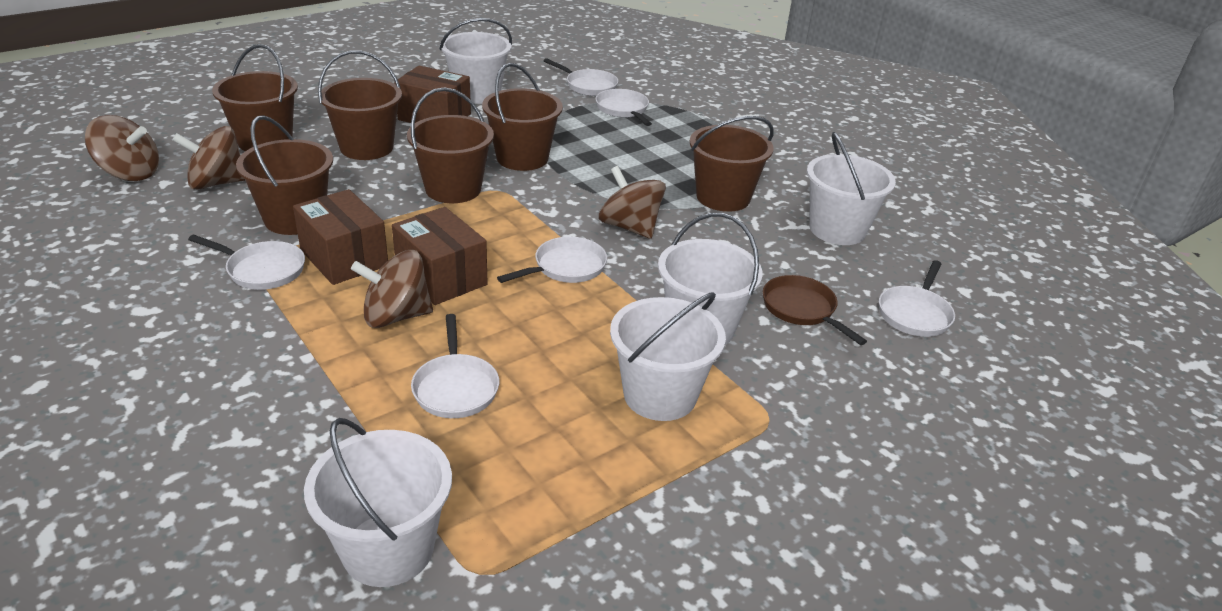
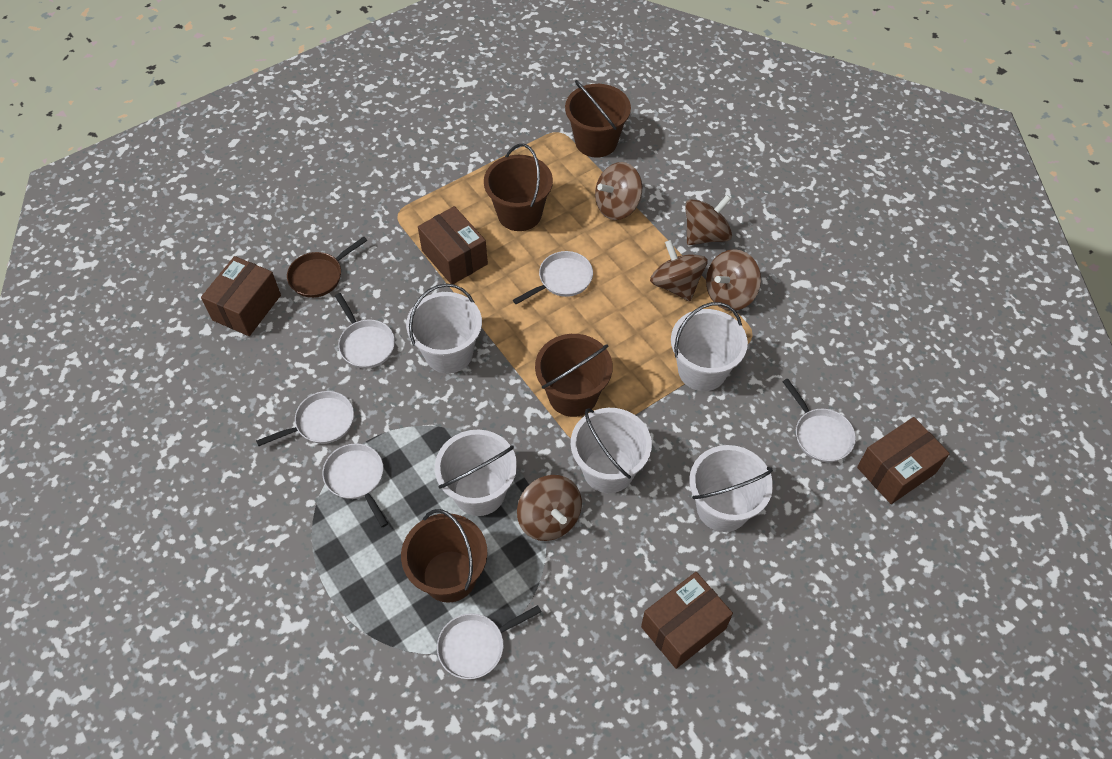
brown box: [293,189,388,285] [392,207,488,305] [394,66,471,123] = 3 -> [201,256,281,336] [418,206,488,284] [641,572,733,669] [857,417,950,504] = 4
brown bucket: [212,44,298,151] [236,115,333,235] [318,51,402,160] [407,87,494,203] [482,63,563,171] [690,116,774,212] = 6 -> [401,509,487,603] [484,144,553,231] [535,334,613,417] [565,80,631,158] = 4
brown spinning top: [85,115,159,181] [172,126,245,190] [351,250,433,328] [599,166,666,239] = 4 -> [517,475,582,541] [595,162,642,220] [650,240,708,301] [685,195,732,245] [706,249,761,311] = 5

